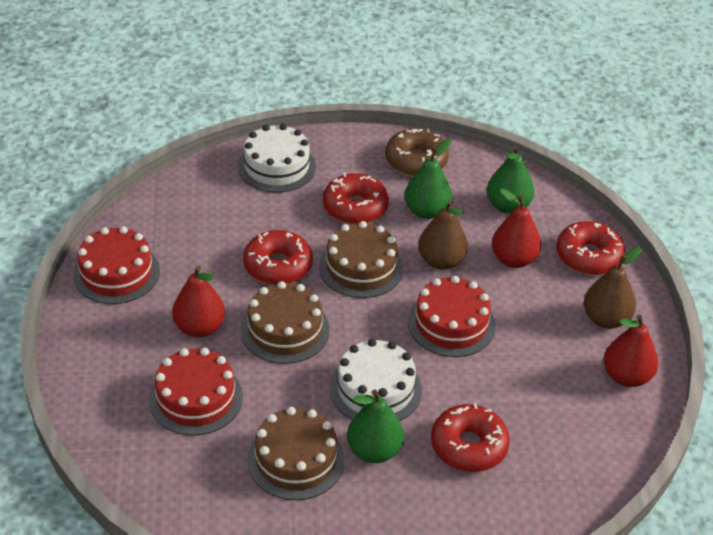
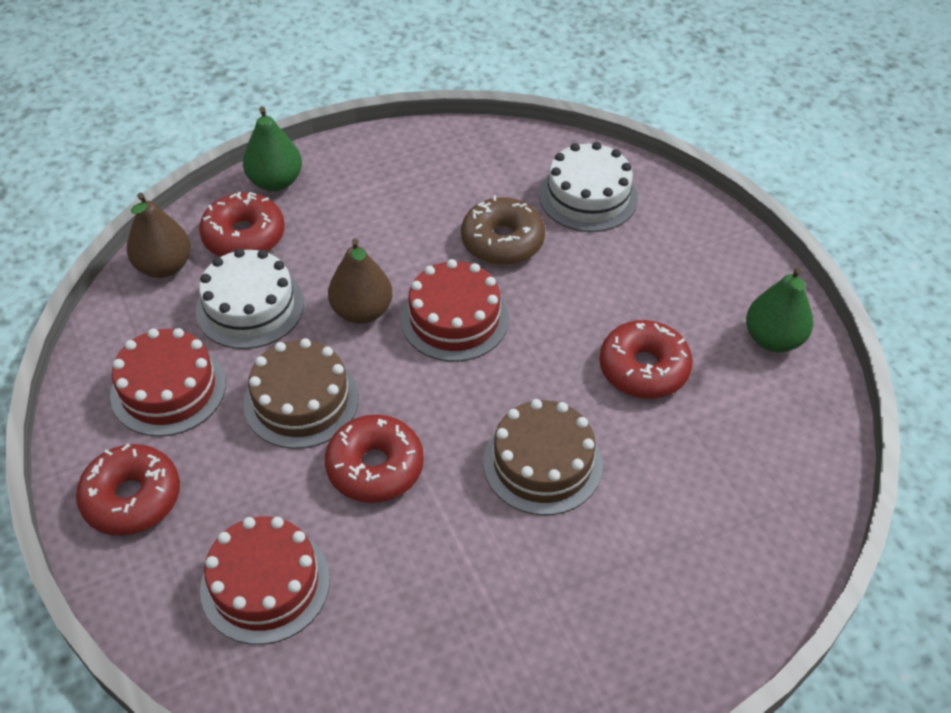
brown cake: [241,281,330,364] [247,407,345,500] [319,221,403,298] = 3 -> [243,338,359,449] [483,399,603,515] = 2
green pear: [347,389,404,463] [404,139,452,219] [487,146,534,214] = 3 -> [243,107,302,191] [746,267,813,352] = 2
red pear: [172,266,225,337] [492,189,541,268] [604,315,658,387] = 3 -> none = 0

